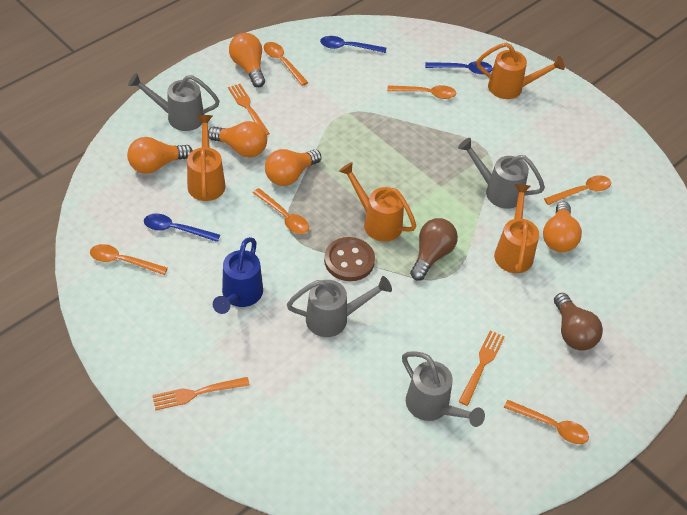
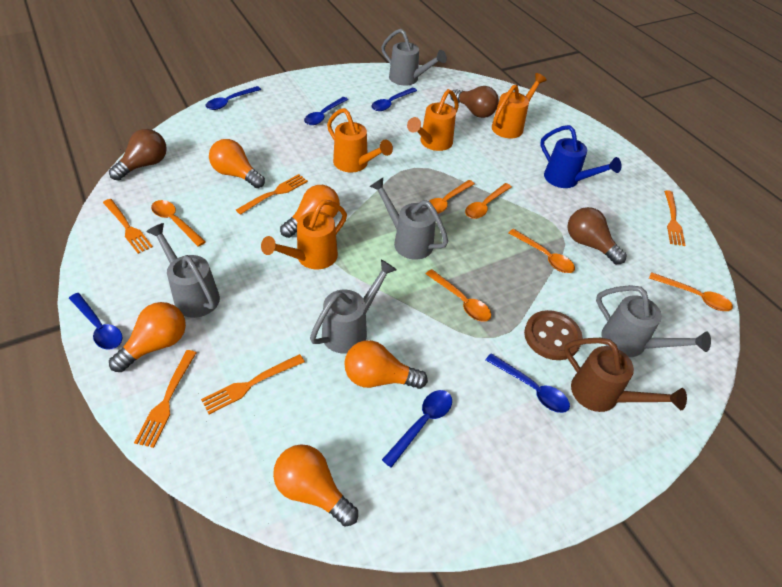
blue spoon: [144,214,220,242] [320,36,386,53] [425,61,493,74] = 3 -> [69,293,123,350] [206,86,261,110] [304,97,348,125] [371,88,417,111] [382,390,452,468] [486,353,570,413] = 6
brown light bulb: [410,218,458,281] [554,293,603,351] = 2 -> [109,129,167,181] [450,86,499,118] [568,207,627,264] = 3
brown watering can: none = 0 -> [564,338,687,412] = 1
grey watering can: [128,73,220,131] [287,276,392,337] [402,351,485,427] [458,138,545,209] = 4 -> [146,223,220,318] [310,259,397,353] [369,178,448,260] [381,29,447,86] [596,285,711,357] = 5
orange fork: [152,377,250,411] [228,84,270,135] [458,330,505,406] = 3 -> [103,199,153,254] [134,350,197,448] [201,354,305,414] [236,174,308,215] [664,190,685,246] = 5

